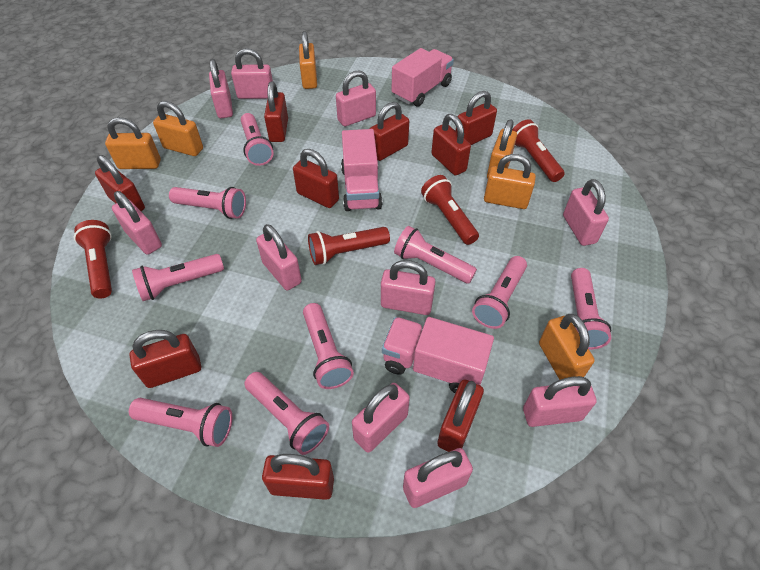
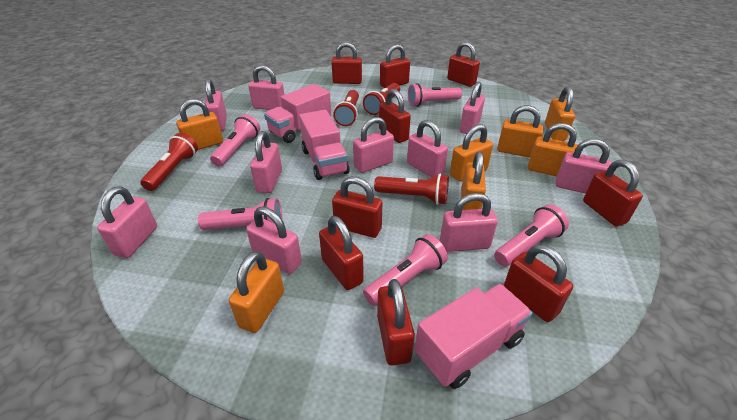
orange padlock: [105,117,161,169] [153,101,203,156] [299,31,317,89] [484,154,536,209] [487,119,517,179] [539,314,594,380] = 6 -> [176,99,223,150] [229,251,284,333] [450,124,493,181] [461,152,486,210] [497,105,544,158] [528,123,578,177] [545,86,575,141] = 7
pink flashlight: [129,398,232,447] [132,254,224,301] [169,187,246,219] [241,113,274,166] [244,372,329,455] [303,303,354,389] [394,226,477,284] [472,256,527,329] [571,268,611,350] = 9 -> [198,198,282,230] [210,114,260,166] [363,234,448,306] [408,83,462,107] [494,204,569,266] = 5

